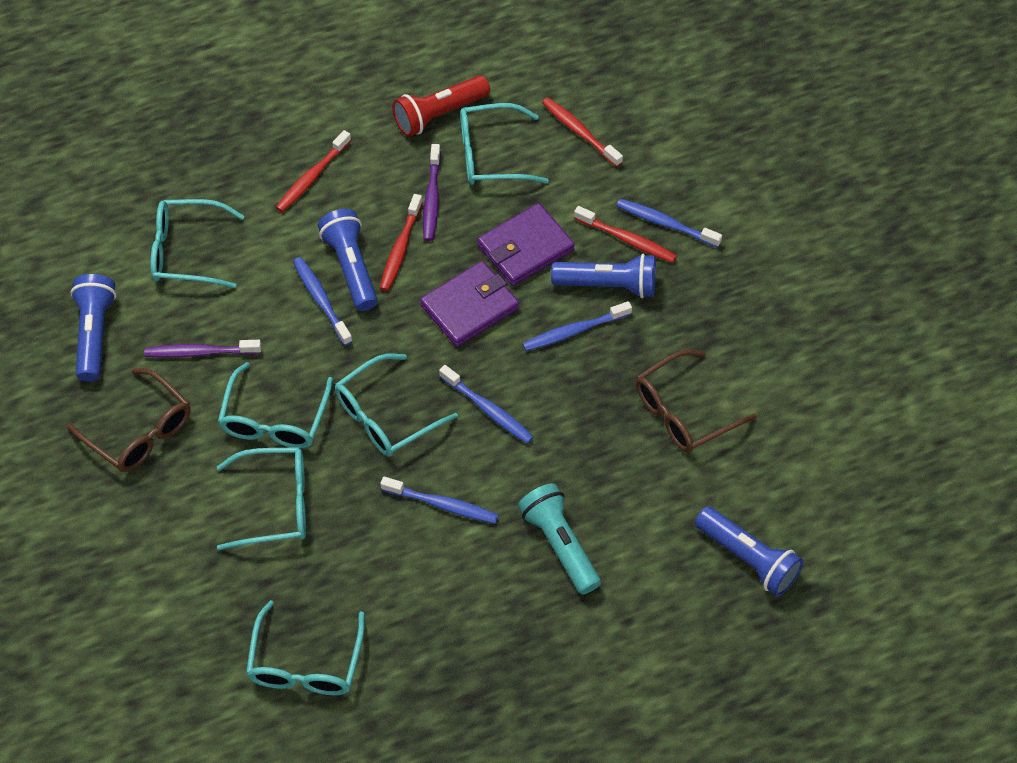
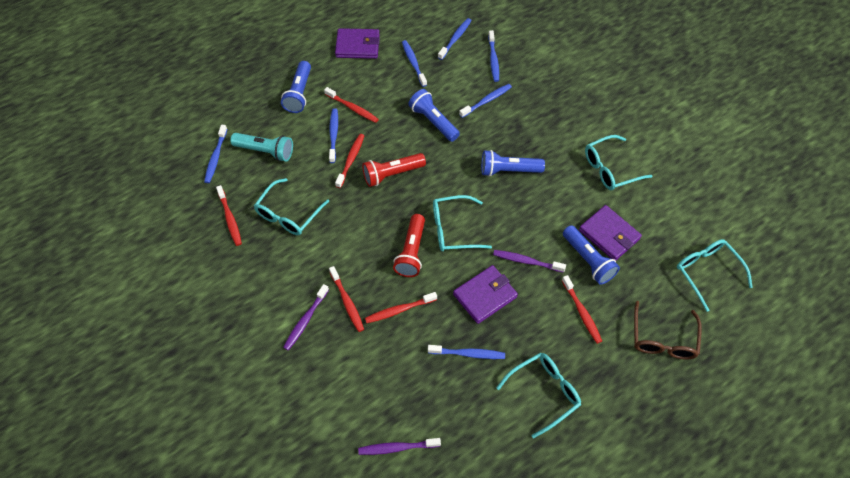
blue toothbrush: [293,257,353,346] [380,477,499,524] [439,365,534,444] [522,301,632,351] [616,199,722,248] = 5 -> [204,125,227,183] [329,108,338,163] [402,40,427,87] [428,345,505,359] [438,18,472,60] [459,84,512,118] [488,30,499,82] = 7
brown glasses: [67,368,191,472] [636,350,757,453] = 2 -> [634,301,702,359] = 1
purple toothbrush: [144,340,261,358] [423,144,441,241] = 2 -> [283,284,329,350] [358,438,441,455] [493,250,566,273] = 3
purple wallet: [420,261,519,347] [477,203,575,286] = 2 -> [335,28,380,59] [453,265,518,324] [579,205,642,260] = 3
red flashlight: [392,75,490,137] = 1 -> [362,153,426,187] [393,214,425,277] = 2
red toothbrush: [276,130,351,212] [380,194,423,291] [542,98,623,167] [574,206,677,263] = 4 -> [216,185,242,246] [324,87,379,123] [329,266,364,332] [335,134,364,188] [365,292,437,323] [562,275,602,344] = 6
turquoise glasses: [151,199,244,288] [217,447,306,550] [218,362,333,449] [246,600,365,695] [335,353,458,457] [460,103,549,185] = 6 -> [254,178,329,235] [433,195,492,251] [496,353,581,438] [585,135,652,190] [677,239,753,312] = 5

